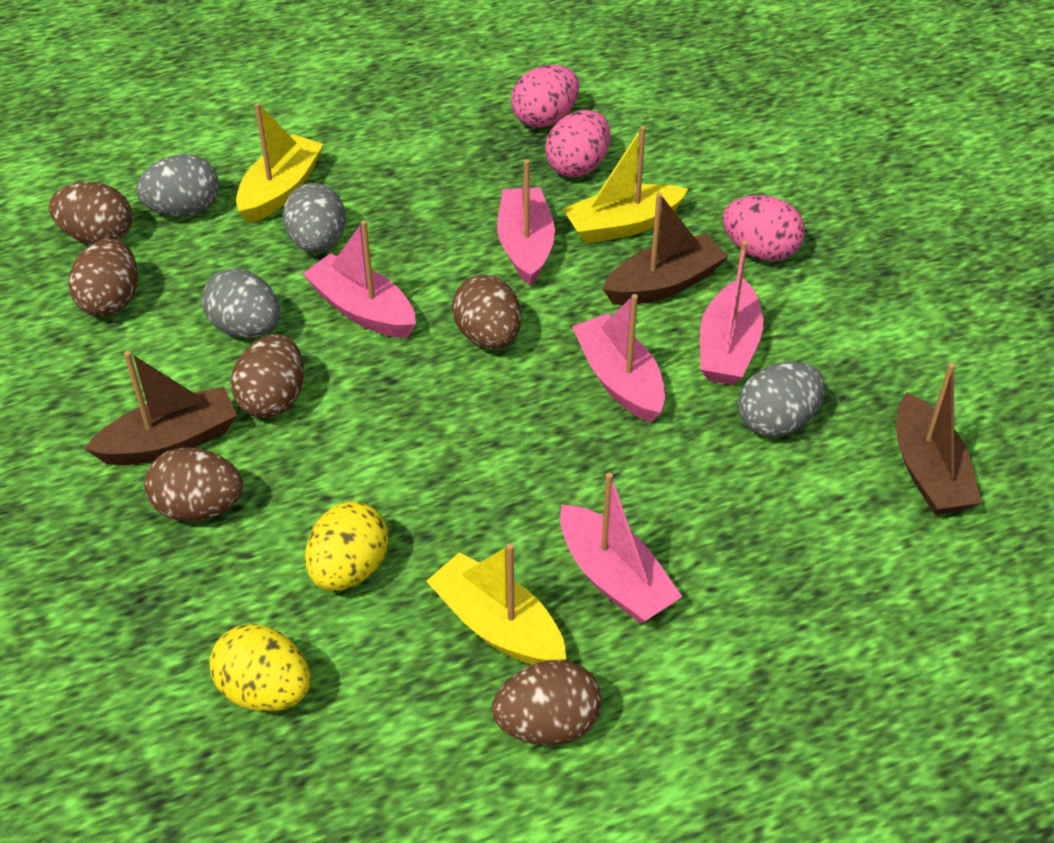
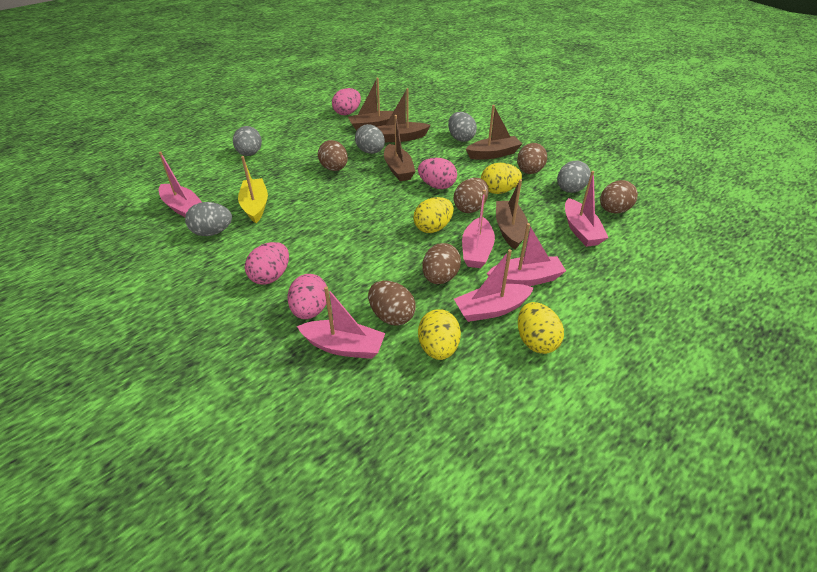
brown boat: [85,351,237,465] [603,193,728,305] [896,363,982,515] = 3 -> [348,78,394,131] [377,88,430,142] [384,115,416,181] [466,105,522,160] [496,179,528,250] = 5
grey egg: [136,154,219,217] [202,268,280,338] [283,183,346,253] [738,362,825,437] = 4 -> [185,202,232,236] [233,126,262,156] [355,124,385,154] [448,112,477,142] [557,160,591,193] = 5
pink boat: [302,220,416,338] [497,159,555,285] [560,473,682,624] [572,294,665,423] [700,241,763,385] = 5 -> [159,151,202,217] [297,286,385,359] [454,249,534,322] [462,190,495,268] [487,223,566,286] [565,171,609,247] = 6
pink egg: [511,65,579,128] [545,110,610,178] [722,195,805,261] = 3 -> [245,242,289,285] [287,274,327,319] [332,88,361,115] [418,158,457,189] = 4
yellow boat: [236,103,323,223] [426,544,566,665] [563,126,688,244] = 3 -> [238,156,268,223] = 1
yellow egg: [210,624,311,712] [305,501,388,591] = 2 -> [413,197,454,233] [418,309,461,360] [481,163,522,194] [518,302,564,354] = 4

